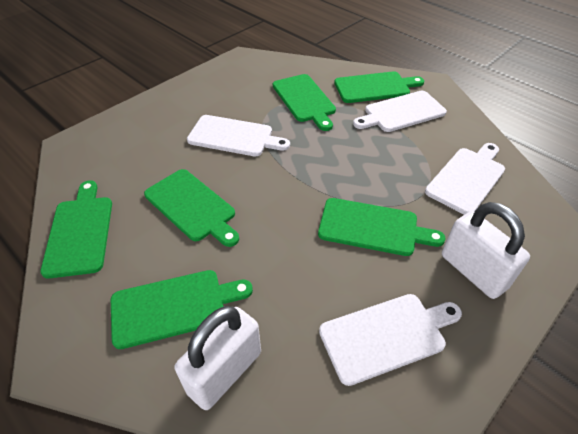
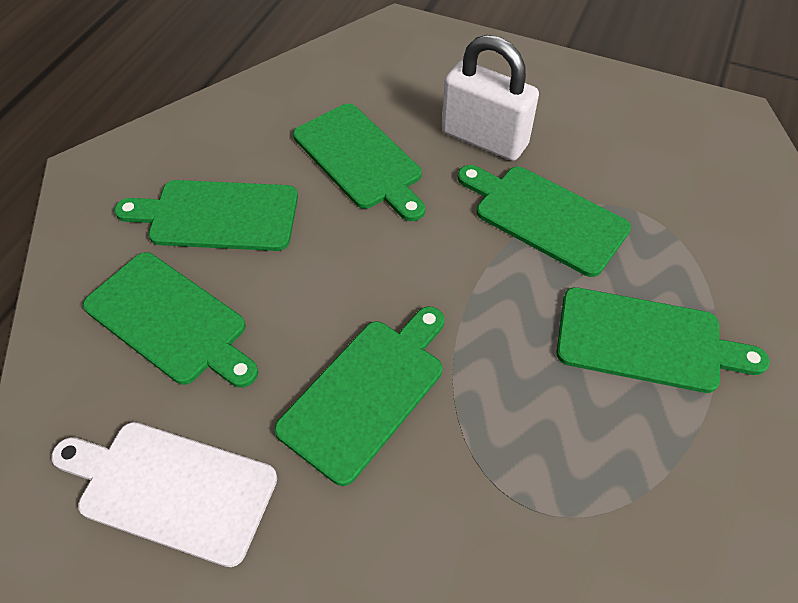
white cutting board: [187,115,290,156] [319,294,462,386] [353,91,447,132] [425,143,505,215] = 4 -> [51,422,277,567] = 1
white padlock: [174,306,261,410] [442,202,530,299] = 2 -> [442,35,539,161] = 1

